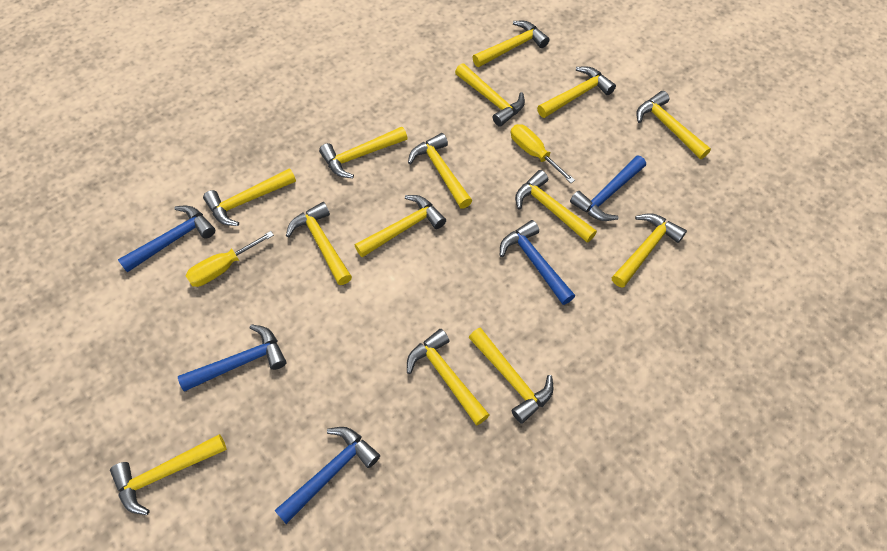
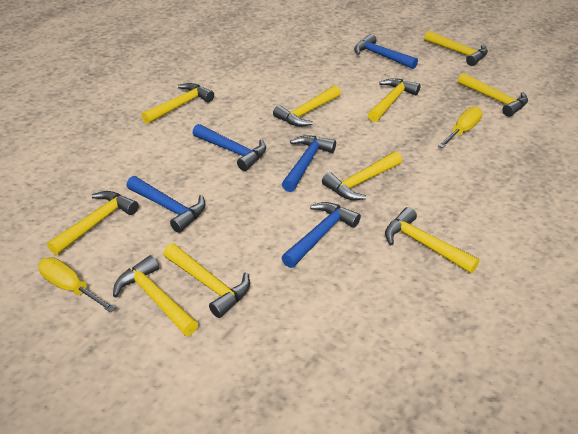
yellow hammer: [110,434,227,515] [203,168,296,226] [286,202,352,285] [319,127,407,178] [354,195,446,258] [407,329,489,425] [408,133,472,209] [455,63,525,127] [469,327,553,424] [472,21,550,67] [515,170,597,242] [537,66,616,118] [612,213,687,288] [636,91,711,159] = 14 -> [47,191,139,255] [113,255,198,336] [142,83,214,124] [163,244,250,318] [273,85,341,127] [322,151,402,200] [368,78,420,122] [385,207,480,273] [424,31,488,66] [458,73,528,117] = 10

